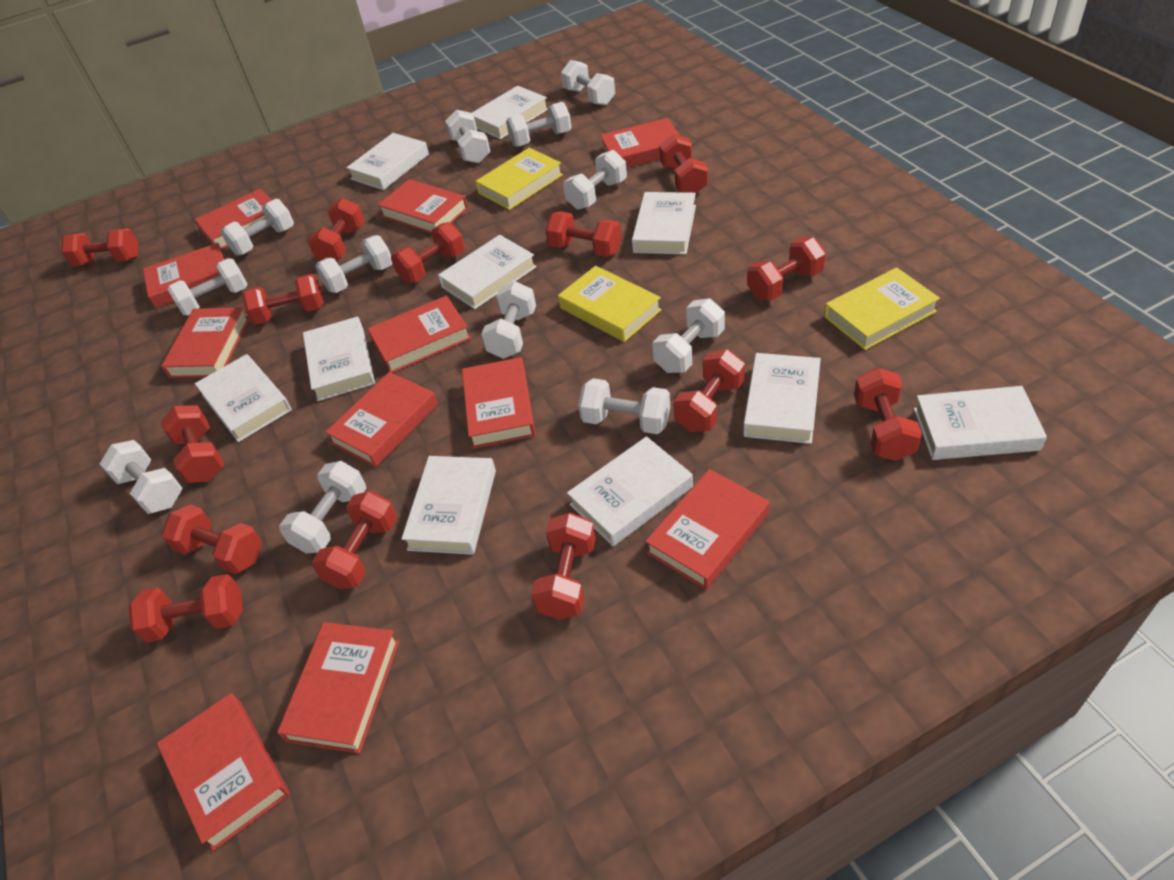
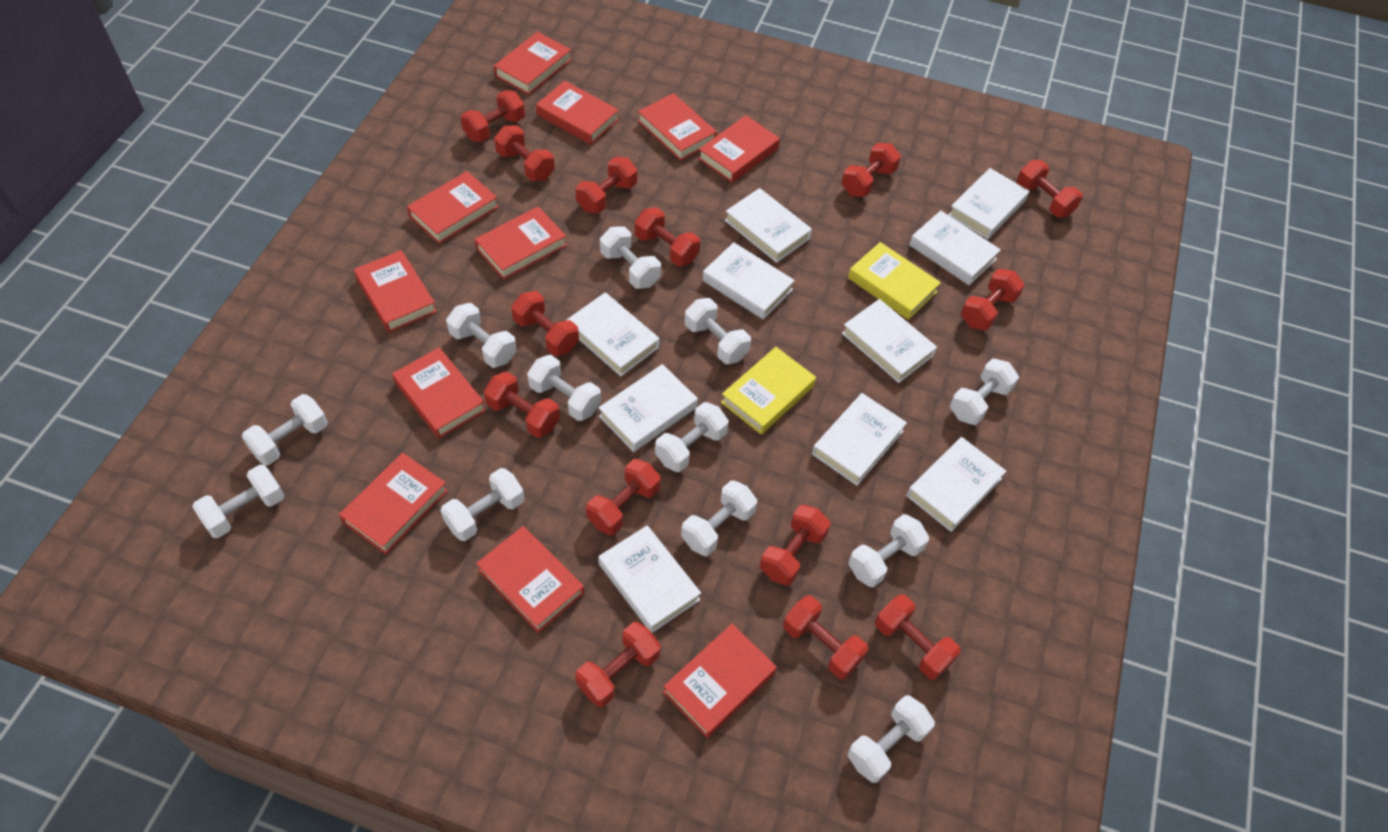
yellow book: [475,148,563,210] [558,266,662,342] [824,267,940,350] = 3 -> [721,347,816,435] [848,242,941,320] = 2

